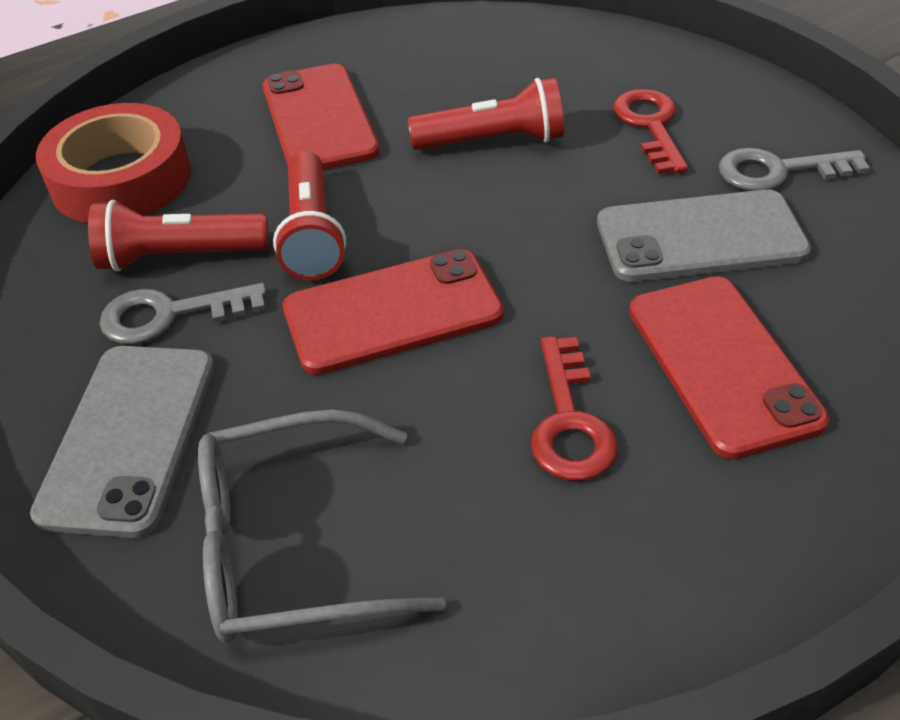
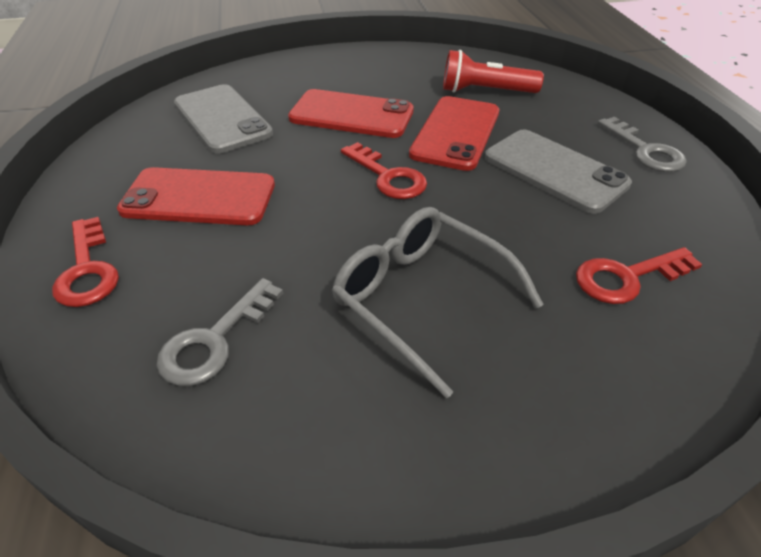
red flashlight: [88,200,269,272] [273,151,346,280] [407,78,564,150] = 3 -> [443,50,544,93] = 1
red key: [530,336,618,481] [613,89,688,174] = 2 -> [52,217,119,307] [341,142,427,199] [576,247,702,304] = 3
red tape: [36,103,191,223] = 1 -> none = 0

